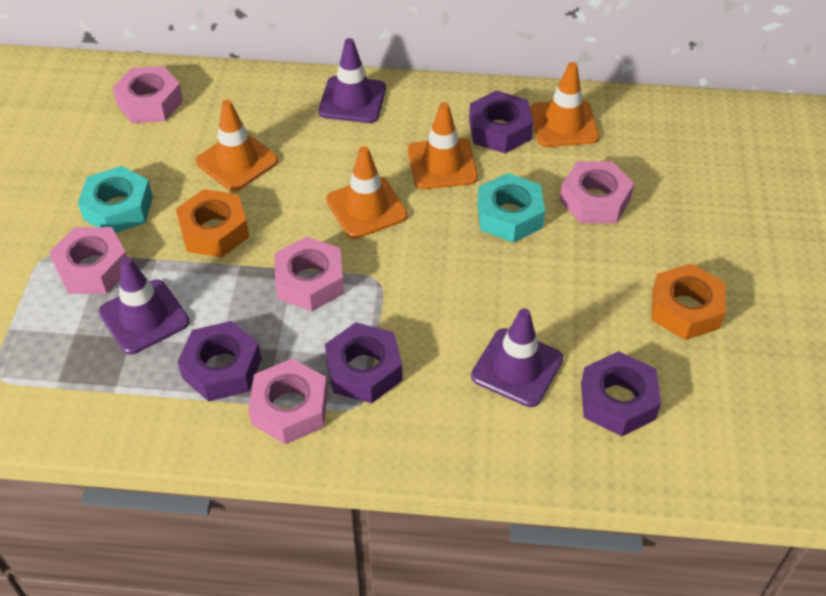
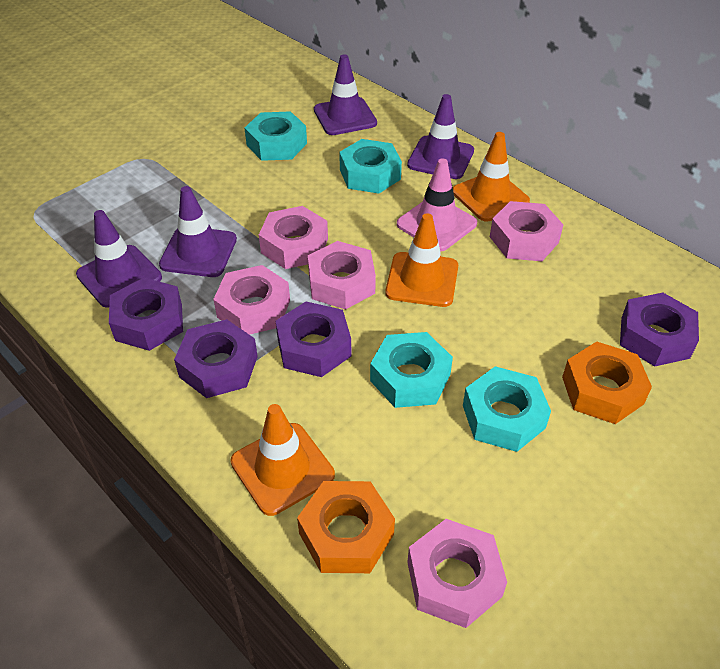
orange traffic cone: [196,100,278,191] [326,146,408,239] [408,102,478,189] [530,62,600,147] = 4 -> [230,404,335,516] [385,213,458,307] [453,132,530,221] = 3
pink traffic cone: none = 0 -> [397,158,477,251] = 1
purple traffic cone: [99,257,189,355] [318,38,386,123] [471,308,563,407] = 3 -> [76,210,162,308] [159,186,237,277] [314,54,377,135] [407,94,474,179] = 4
turquoise nut: [78,166,153,233] [477,173,545,243] = 2 -> [244,111,307,161] [339,139,402,194] [370,332,453,408] [463,366,551,452] = 4

